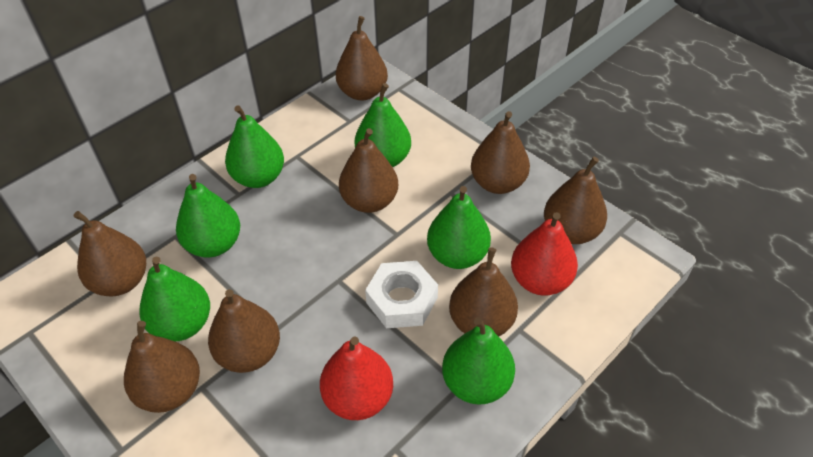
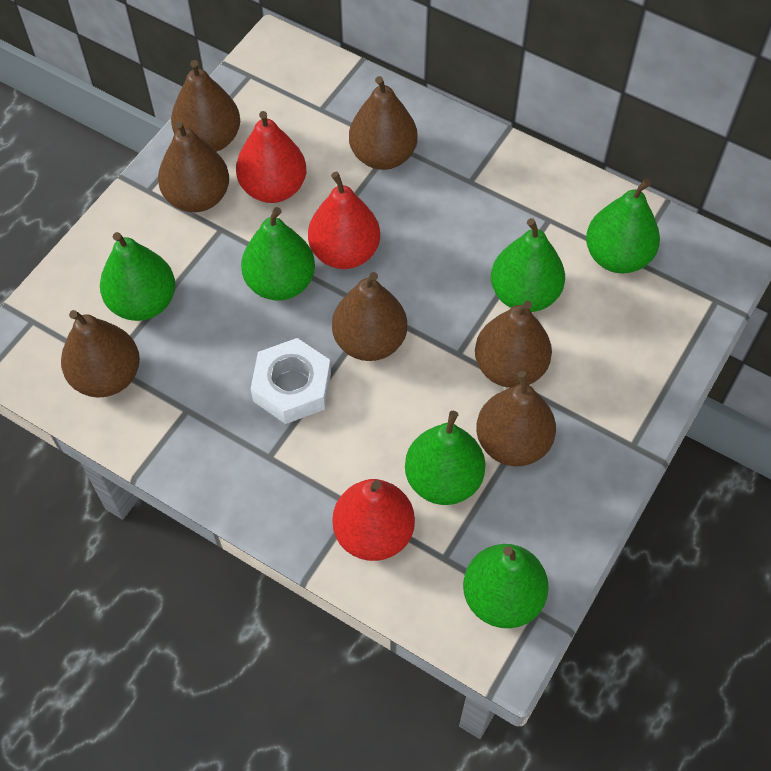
brown pear: [74,211,146,296] [124,321,200,413] [208,289,280,373] [335,16,388,100] [339,128,398,213] [449,247,518,336] [471,111,530,194] [544,157,607,244] = 8 -> [61,310,140,398] [158,121,229,212] [171,60,240,152] [332,272,407,361] [349,76,418,170] [475,301,552,388] [476,371,556,466] = 7
red pear: [320,336,393,420] [511,212,578,296] = 2 -> [236,111,306,203] [308,172,380,269] [332,479,415,561] = 3

